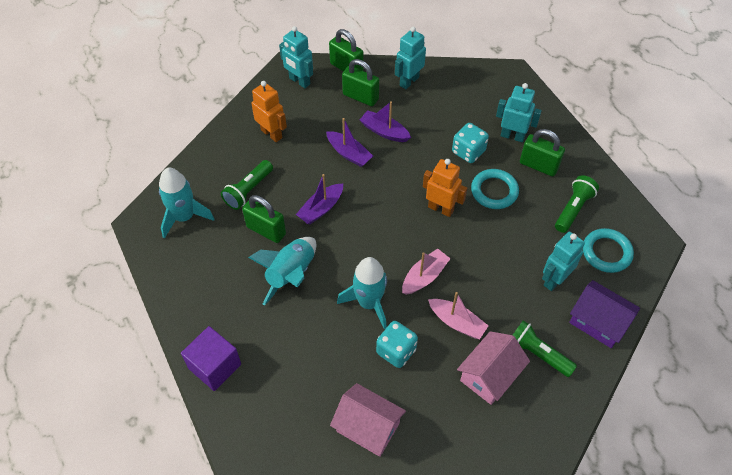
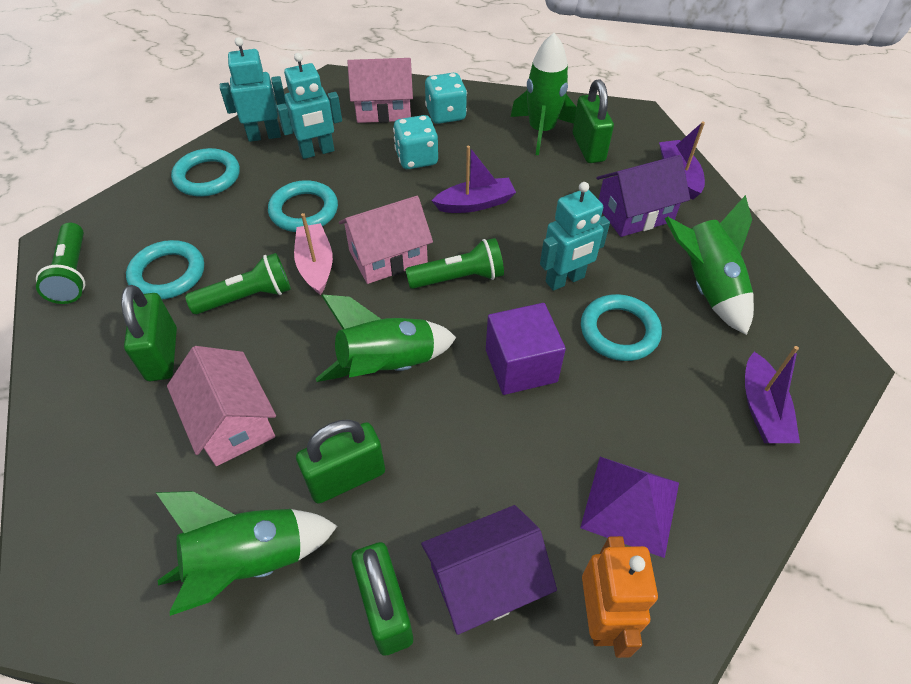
green rocket: none = 0 -> [156,491,337,616] [316,295,456,382] [511,33,577,155] [665,195,754,335] = 4
orange robot: [251,81,287,142] [423,159,467,217] = 2 -> [582,536,658,658] = 1
pink boat: [402,249,451,295] [428,292,488,339] = 2 -> [294,213,333,295] = 1
pink house: [330,383,406,457] [457,331,530,405] = 2 -> [167,346,276,466] [339,196,433,284] [347,58,413,123] = 3
purple house: [569,280,640,348] = 1 -> [421,505,557,635] [596,155,690,237] = 2
purple pyramid: none = 0 -> [580,457,679,558] = 1
turquoise ring: [471,169,519,209] [583,228,634,273] = 2 -> [126,240,204,299] [171,148,240,197] [268,180,338,232] [581,294,662,361] = 4
turquoise robot: [279,26,313,88] [395,27,426,89] [496,83,542,142] [542,232,585,291] = 4 -> [220,37,286,142] [276,53,342,159] [540,182,610,291] = 3
turquoise rocket: [159,168,214,239] [248,237,316,306] [337,257,387,329] = 3 -> none = 0

